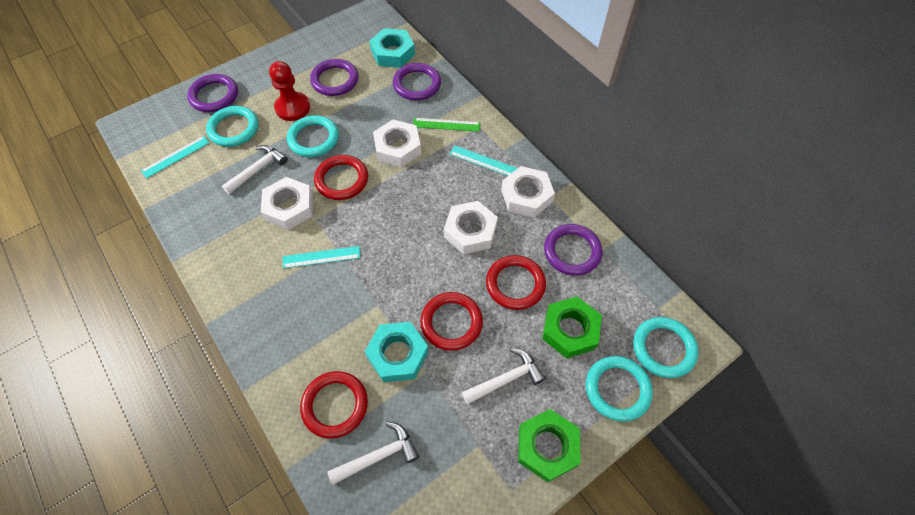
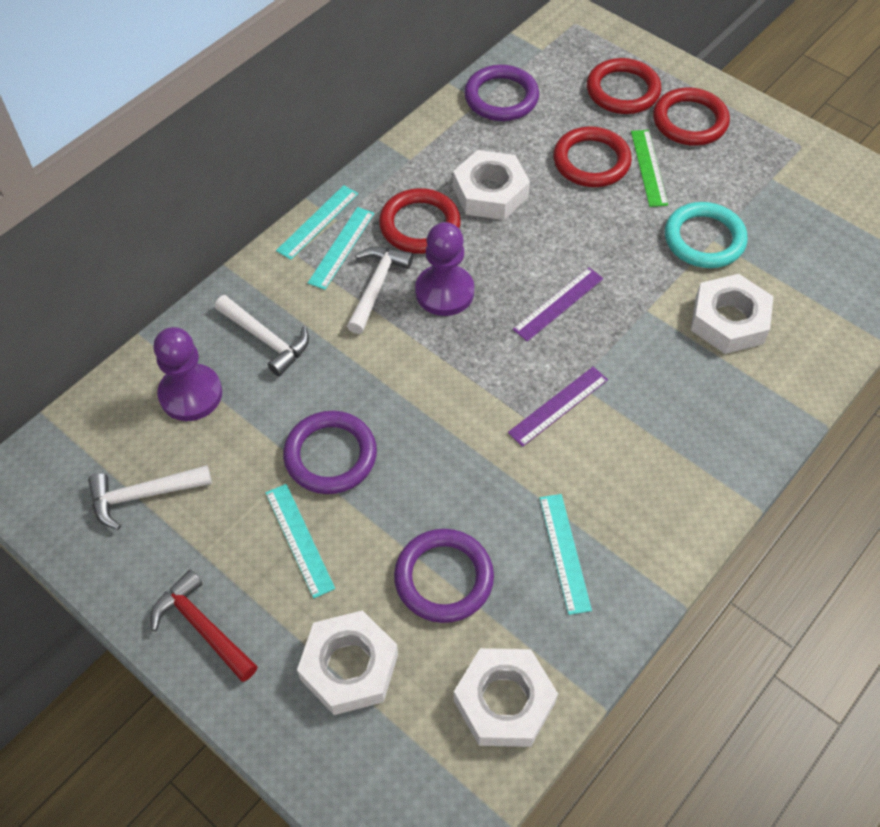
green nut: [518,409,581,483] [542,296,602,359] = 2 -> none = 0
purple pawn: none = 0 -> [153,327,222,421] [415,222,474,316] = 2
purple ring: [187,74,238,112] [310,59,359,96] [393,63,441,100] [544,224,603,276] = 4 -> [283,411,377,494] [394,529,494,623] [464,65,539,121] = 3
purple ruler: none = 0 -> [508,367,608,447] [513,267,604,342] = 2
red hammer: none = 0 -> [151,570,258,682] = 1
red pawn: [269,61,310,121] = 1 -> none = 0
turquoise nut: [365,322,429,382] [369,28,415,68] = 2 -> none = 0
turquoise ring: [206,106,258,147] [287,115,339,157] [586,356,653,422] [633,317,698,378] = 4 -> [665,202,748,268] = 1
turquoise ruler: [141,136,210,178] [283,246,360,268] [450,145,518,176] = 3 -> [266,484,335,598] [276,185,358,260] [308,207,374,290] [540,494,592,615] = 4

